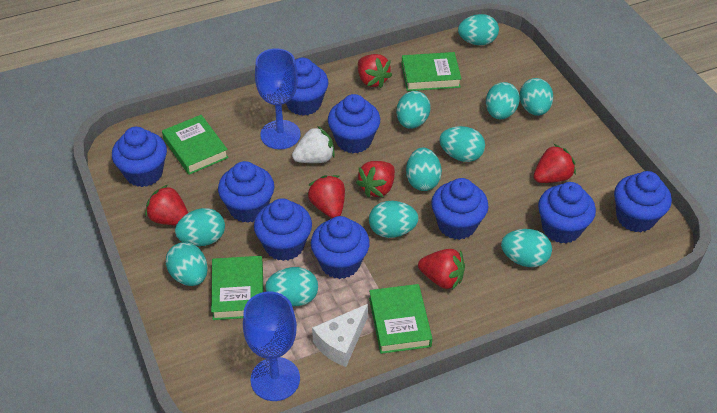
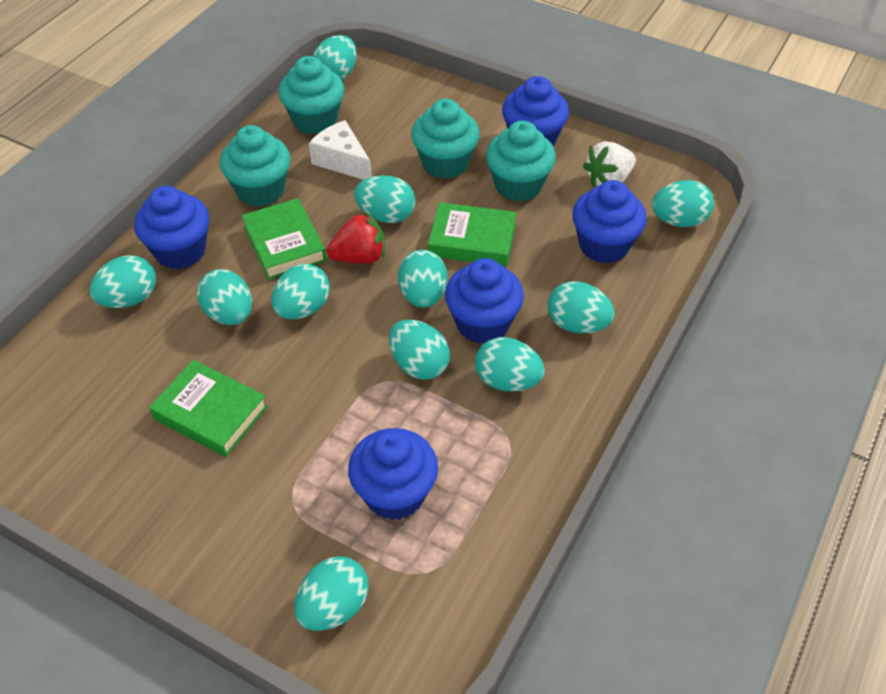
blue cupcake: [112,127,167,187] [218,161,274,223] [254,198,312,261] [286,57,328,116] [311,216,370,279] [328,94,380,153] [431,178,488,240] [538,182,596,244] [614,171,672,232] = 9 -> [134,186,210,269] [348,428,438,520] [445,258,524,344] [502,76,569,147] [572,180,647,263] = 5
blue goblet: [243,292,300,401] [255,48,301,149] = 2 -> none = 0
green book: [162,115,229,175] [211,256,264,320] [369,284,433,354] [401,52,462,91] = 4 -> [149,360,268,457] [241,198,327,280] [428,202,516,267] = 3
red strawberry: [145,185,188,225] [308,175,345,218] [356,161,395,197] [358,54,392,88] [418,249,465,290] [534,144,576,183] = 6 -> [327,212,385,264] = 1
turquoise cupcake: none = 0 -> [220,125,290,206] [279,56,344,135] [411,99,480,179] [486,121,556,202] = 4

